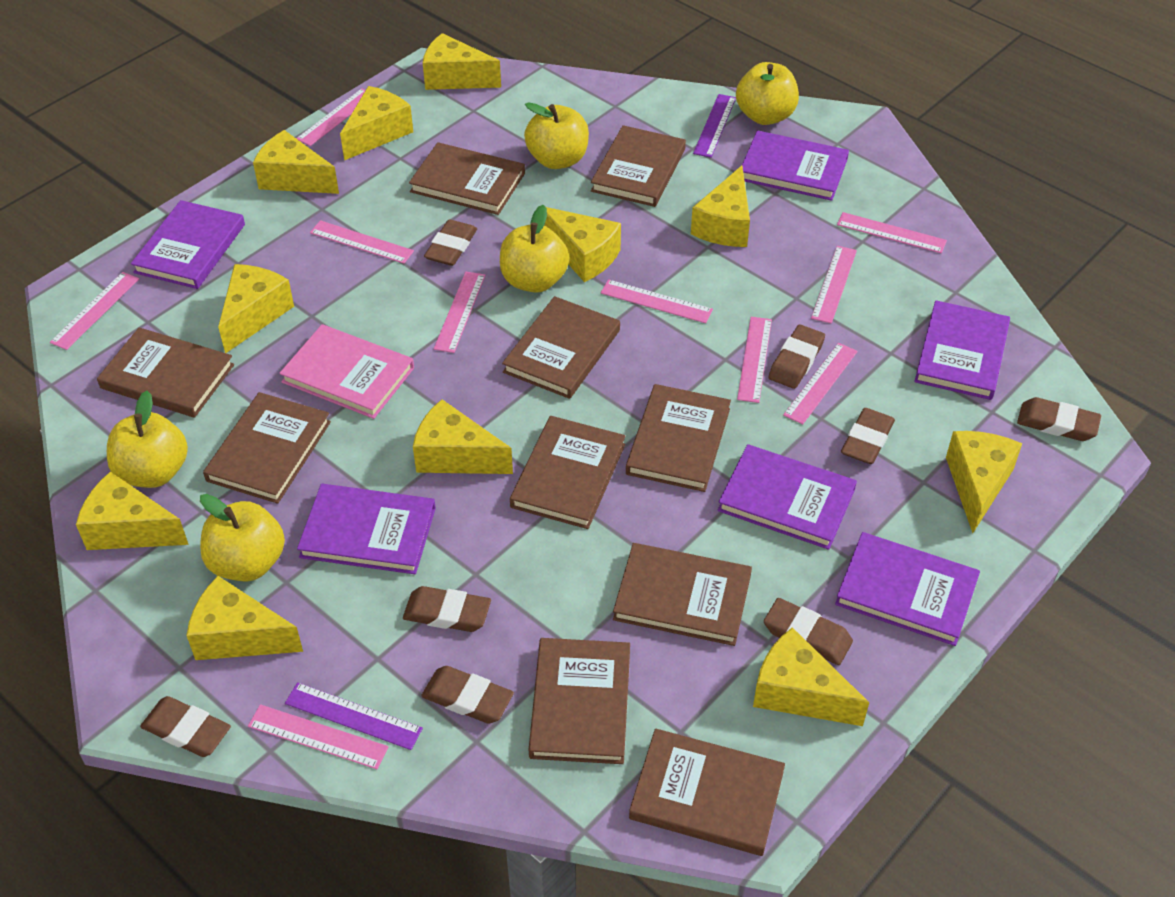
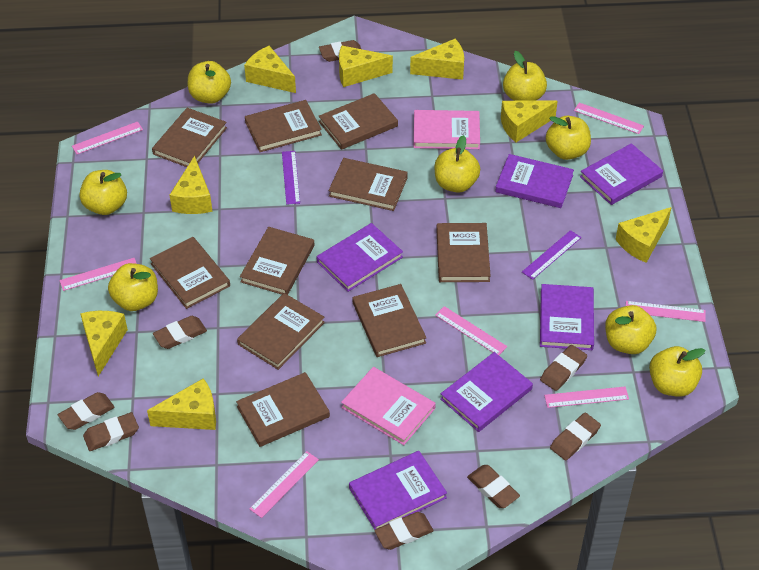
pink book: [280,324,414,419] = 1 -> [341,367,436,445] [414,110,480,149] = 2
pink ruler: [50,272,139,350] [248,704,388,769] [296,88,365,146] [310,220,414,264] [434,272,485,353] [601,279,713,323] [737,317,772,403] [783,343,858,424] [811,246,857,324] [837,212,947,253] = 10 -> [59,258,137,291] [72,121,143,154] [250,451,319,518] [435,306,507,355] [544,387,629,408] [574,103,644,134] [626,301,706,322] = 7
yellow apple: [107,391,188,488] [200,494,285,582] [500,205,569,293] [524,102,589,169] [736,62,799,125] = 5 -> [79,170,127,215] [108,263,158,311] [188,61,231,104] [435,135,480,193] [503,51,547,101] [546,116,591,160] [605,305,656,354] [649,346,705,397] = 8
yellow cheese: [76,471,189,550] [186,576,303,660] [218,264,294,353] [253,130,339,194] [340,86,413,160] [413,399,513,474] [423,33,501,90] [544,207,621,282] [691,165,750,247] [753,627,869,726] [946,431,1022,533] = 11 -> [80,311,128,376] [147,378,216,430] [169,156,213,214] [244,46,296,93] [339,45,393,87] [410,39,464,80] [501,100,558,142] [616,207,672,263] = 8

